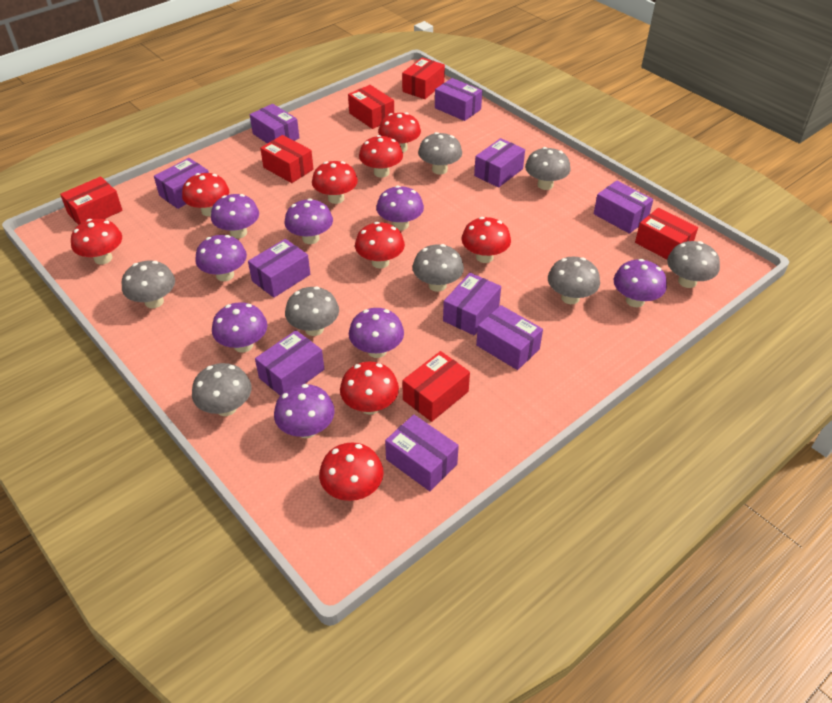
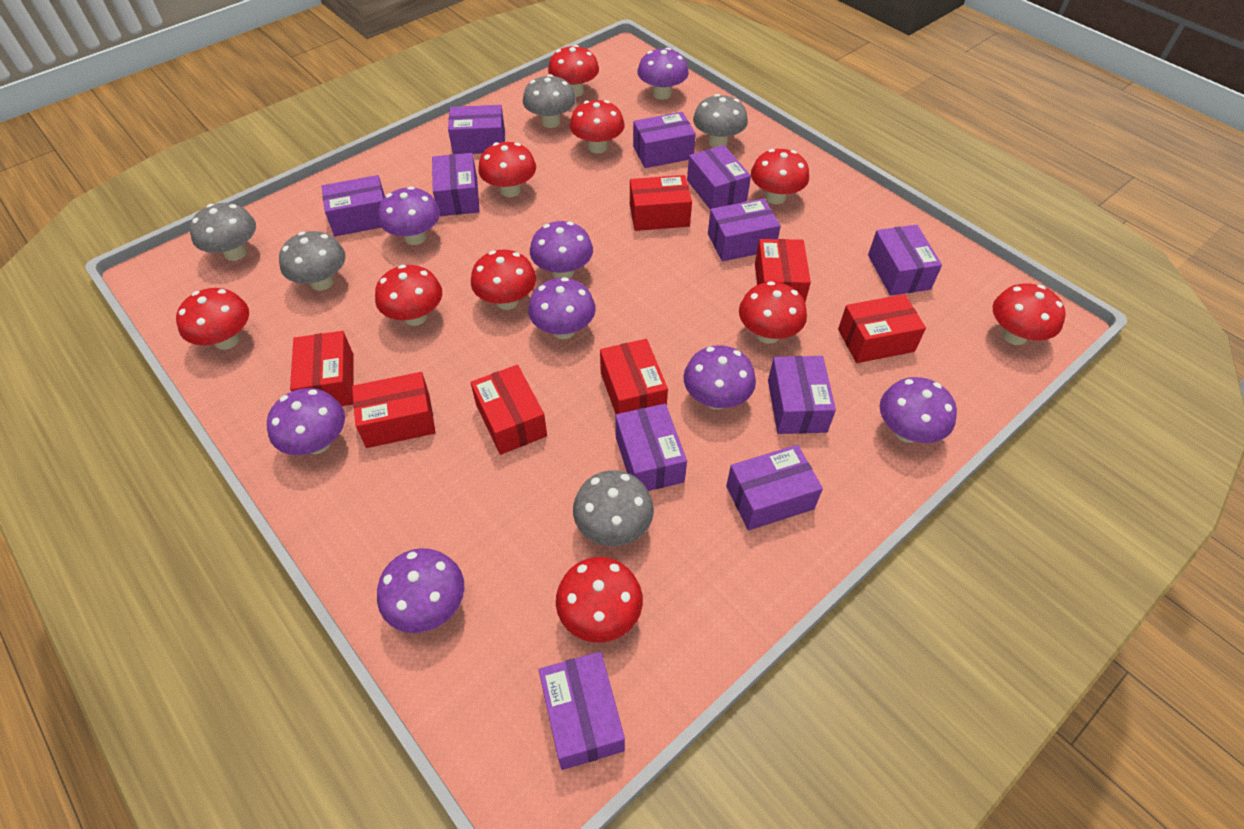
grey mushroom: [122,260,175,309] [192,363,252,416] [285,286,339,336] [412,244,464,292] [418,132,462,174] [525,147,570,190] [548,257,600,304] [667,241,720,288] = 8 -> [190,203,256,261] [279,231,346,291] [523,74,576,128] [573,470,654,546] [693,94,748,148] = 5
purple box: [154,158,209,209] [248,239,310,298] [250,104,299,144] [255,330,324,395] [385,415,459,491] [435,78,482,121] [443,273,501,335] [474,138,525,188] [476,305,543,370] [594,181,653,234] = 10 -> [322,175,385,236] [432,153,480,216] [448,105,505,154] [539,652,625,770] [615,404,687,491] [633,112,696,168] [687,145,751,210] [708,199,781,261] [726,445,823,530] [768,356,836,434] [868,225,942,296] = 11
red box: [60,176,123,225] [260,135,314,183] [348,85,394,129] [402,57,445,99] [402,351,470,422] [635,208,698,259] = 6 -> [290,331,354,406] [352,372,435,448] [470,365,547,455] [600,339,668,414] [630,175,692,231] [755,239,811,302] [838,294,926,363] = 7
red mushroom: [71,219,122,265] [182,173,229,216] [312,161,358,204] [319,442,384,501] [340,362,399,415] [355,222,405,269] [359,135,403,178] [378,112,421,152] [461,217,511,263] = 9 -> [176,288,249,350] [375,265,442,326] [471,250,536,310] [478,142,536,197] [548,45,599,97] [556,557,643,642] [570,100,625,153] [739,281,807,344] [751,149,809,204] [993,283,1066,345] = 10

